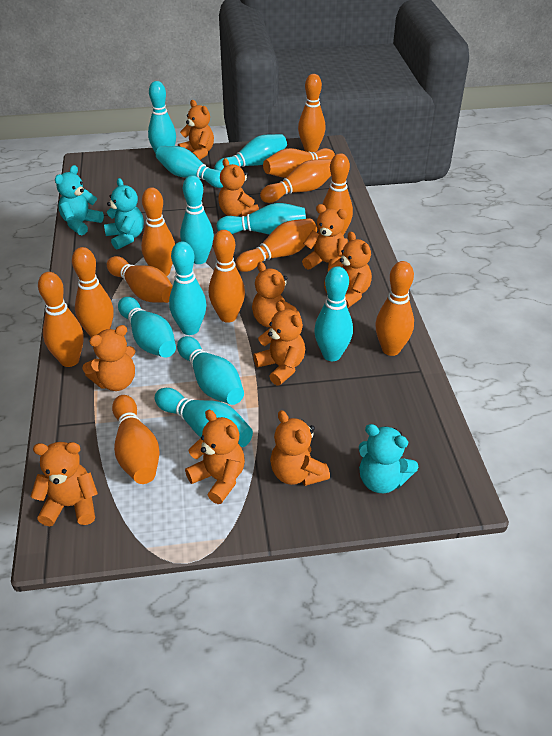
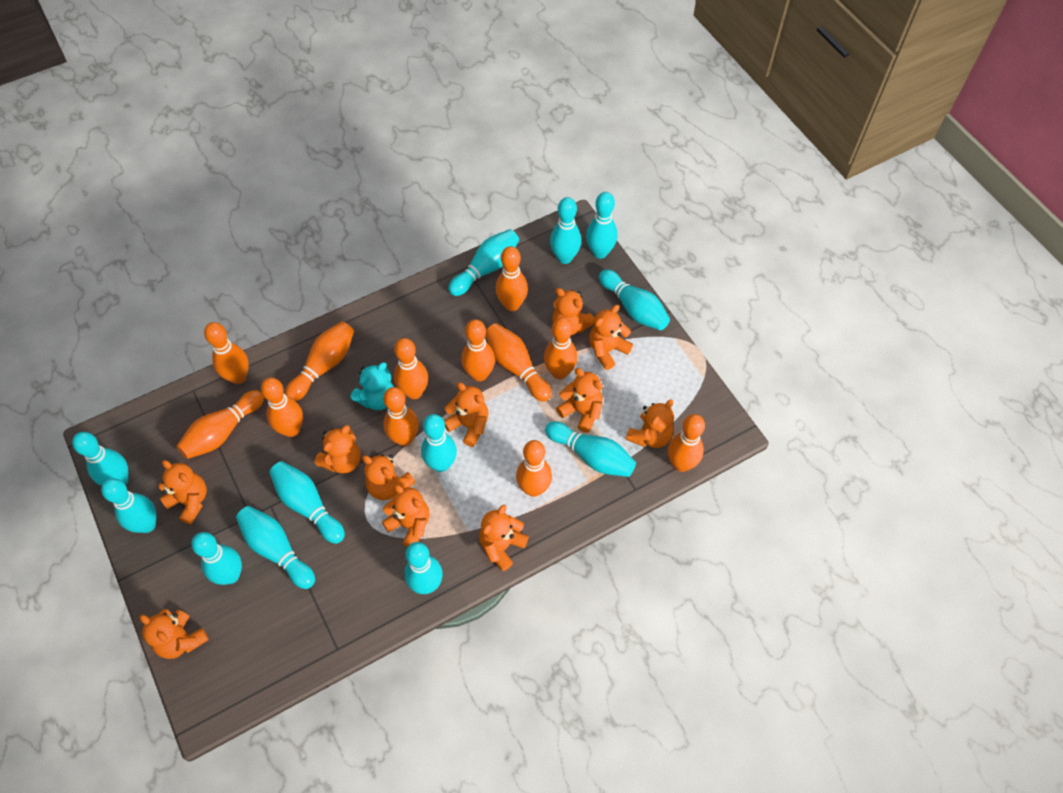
orange teddy bear: [30,442,98,526] [82,325,135,391] [178,100,214,160] [185,410,245,504] [218,158,259,217] [252,262,301,327] [253,301,305,386] [270,410,330,486] [302,204,348,272] [324,232,372,308] = 10 -> [140,609,209,659] [159,460,207,524] [315,425,361,474] [362,454,415,500] [382,485,430,547] [444,382,489,447] [479,505,529,571] [552,288,595,336] [556,368,603,433] [589,305,633,370] [625,399,674,448] = 11
turquoise bowling pin: [118,297,176,357] [148,81,176,154] [155,388,253,447] [156,146,223,188] [169,242,207,335] [177,336,244,405] [180,175,214,264] [214,134,287,171] [216,203,306,234] [314,266,353,361] = 10 -> [72,432,128,486] [101,478,156,533] [191,532,242,585] [236,506,315,589] [269,461,345,544] [404,542,443,594] [421,414,457,472] [448,229,519,296] [545,421,636,477] [550,197,581,264] [586,192,617,259] [599,269,670,330] = 12
turquoise teddy bear: [55,165,104,235] [104,178,144,249] [359,424,418,493] = 3 -> [350,362,394,410] = 1

